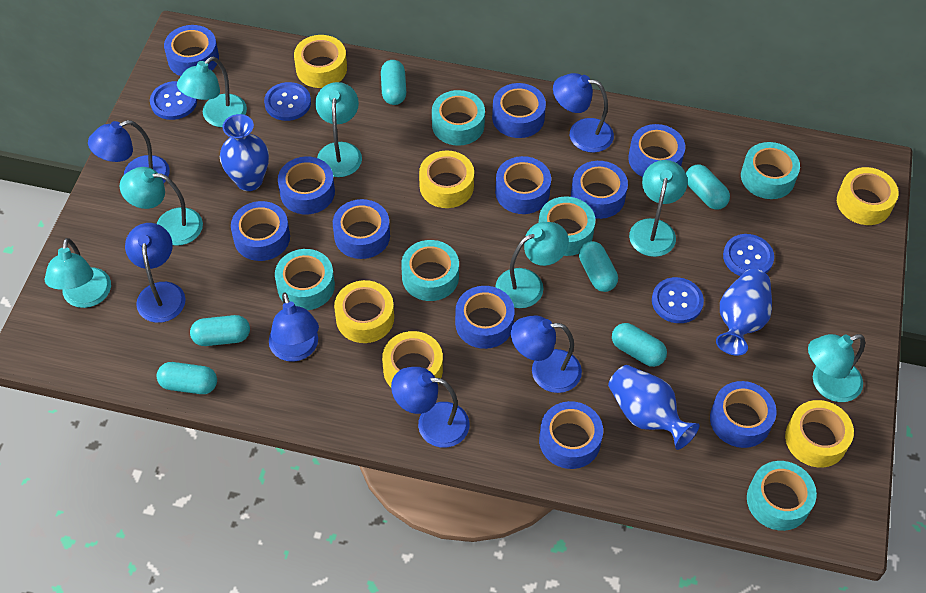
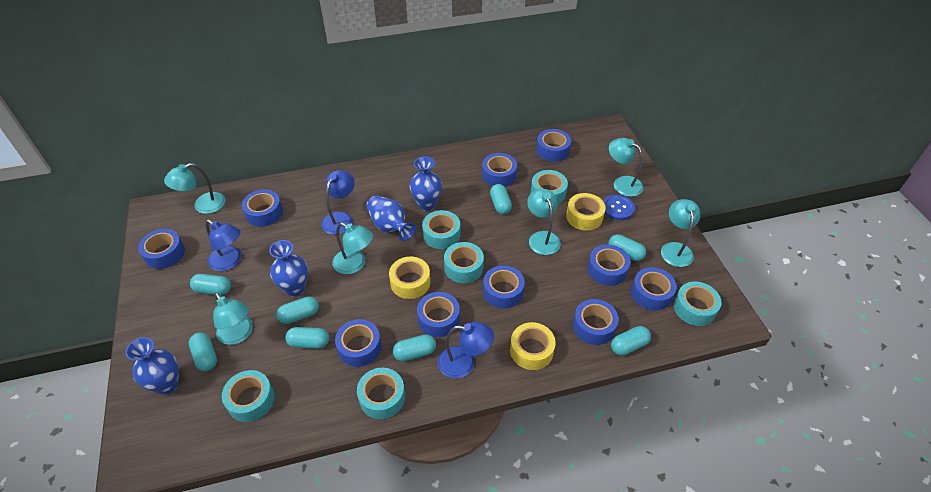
blue button: [150,81,197,120] [264,82,311,121] [652,277,704,323] [723,234,774,276] = 4 -> [603,195,635,220] = 1
blue lamp: [88,120,170,183] [125,223,185,323] [269,293,319,362] [391,367,469,448] [511,315,582,393] [553,73,614,153] = 6 -> [205,220,241,271] [321,170,354,235] [438,322,494,379] = 3
blue tape: [164,25,219,76] [231,201,290,261] [278,157,335,214] [333,199,390,259] [455,286,515,349] [492,83,546,138] [495,156,551,214] [539,401,603,469] [571,161,628,219] [628,124,685,177] [710,381,776,448] = 11 -> [138,229,185,269] [242,189,283,227] [335,319,381,367] [417,292,460,337] [482,153,517,187] [483,265,525,309] [536,129,571,162] [573,299,619,345] [588,244,630,286] [631,267,677,311] = 10
blue vase: [220,114,269,191] [608,365,700,450] [716,269,772,356] = 3 -> [126,337,179,395] [269,240,308,297] [366,195,416,241] [410,156,442,211] = 4
turquoise capsule: [157,362,217,394] [190,315,250,346] [381,60,406,105] [579,241,618,292] [612,323,667,367] [686,164,730,210] = 6 -> [189,332,217,371] [190,274,231,295] [276,296,319,324] [285,327,329,349] [393,334,436,361] [490,184,512,214] [608,234,646,261] [611,326,651,356] = 8
turquoise lamp: [44,238,111,308] [120,167,203,245] [177,57,247,127] [315,82,362,177] [495,222,569,308] [629,160,688,257] [808,334,865,402] = 7 -> [164,163,226,214] [213,293,253,345] [333,223,373,274] [527,189,561,255] [609,138,643,197] [661,199,700,267] = 6
yellow tape: [294,35,347,88] [334,280,394,343] [382,331,443,387] [419,151,474,208] [785,400,854,467] [837,167,898,225] = 6 -> [389,256,430,299] [510,322,556,370] [566,193,606,231] = 3

